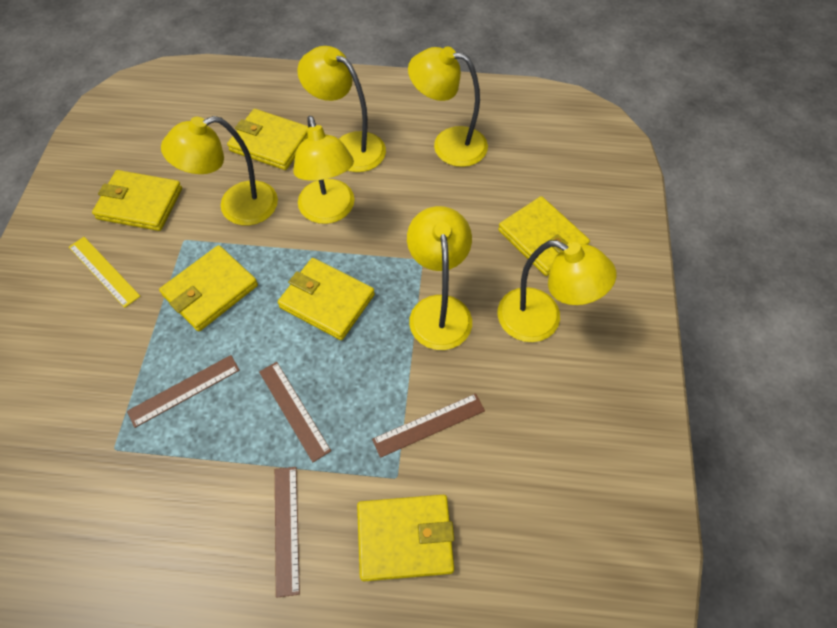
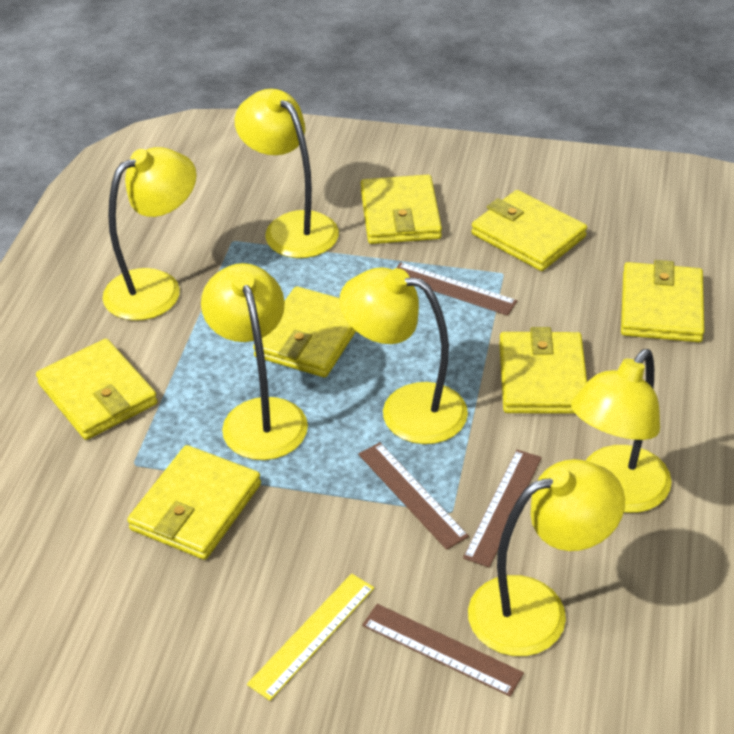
yellow wallet: [92,170,182,231] [159,245,258,331] [227,109,308,170] [278,258,375,340] [357,495,454,581] [498,196,590,276] = 6 -> [36,339,158,440] [127,445,261,560] [253,286,356,377] [361,175,442,244] [471,190,587,271] [499,327,587,414] [621,260,705,342] = 7

